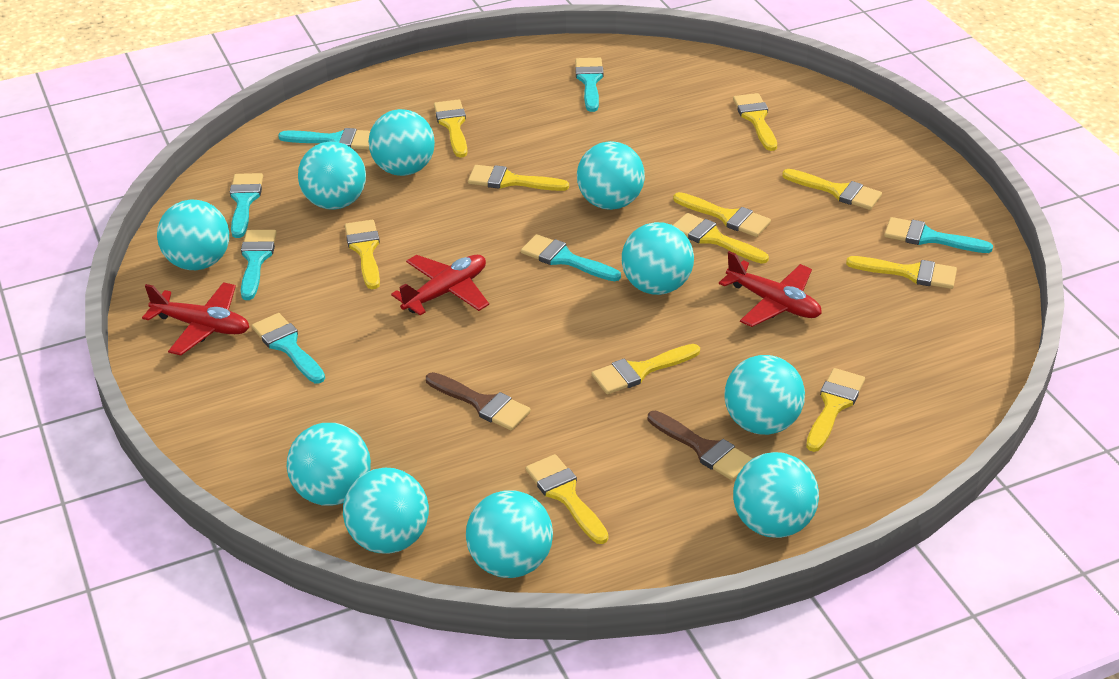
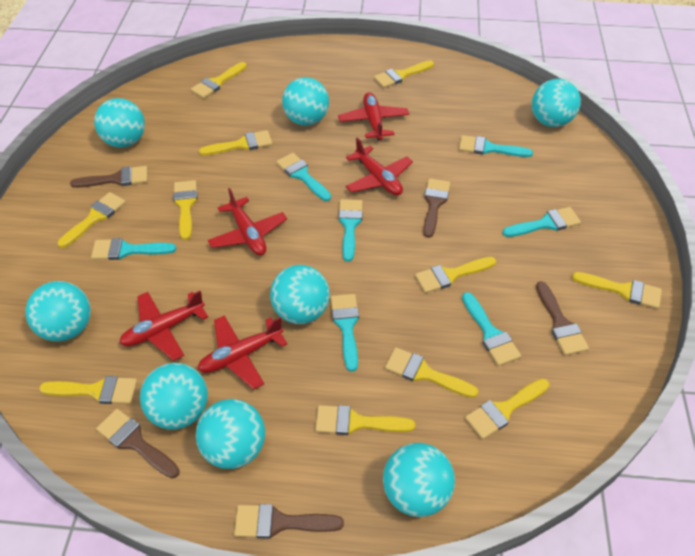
brown brush: [426,372,531,431] [648,411,753,481] = 2 -> [70,166,147,188] [96,409,180,478] [234,504,344,539] [423,178,450,238] [536,281,589,355] = 5
red plane: [142,282,249,355] [391,255,489,315] [719,251,822,327] = 3 -> [119,291,208,361] [198,316,288,390] [208,188,287,255] [338,92,409,141] [346,137,413,196] = 5
turquoise ball: [157,199,229,270] [287,423,371,506] [298,142,366,210] [343,468,429,554] [369,109,435,176] [466,490,553,578] [577,141,645,210] [622,222,694,295] [725,355,805,435] [733,452,819,538] = 10 -> [25,281,91,341] [94,98,145,148] [140,363,208,430] [196,399,265,469] [270,265,330,324] [282,77,329,126] [383,443,455,517] [532,79,581,127] = 8

